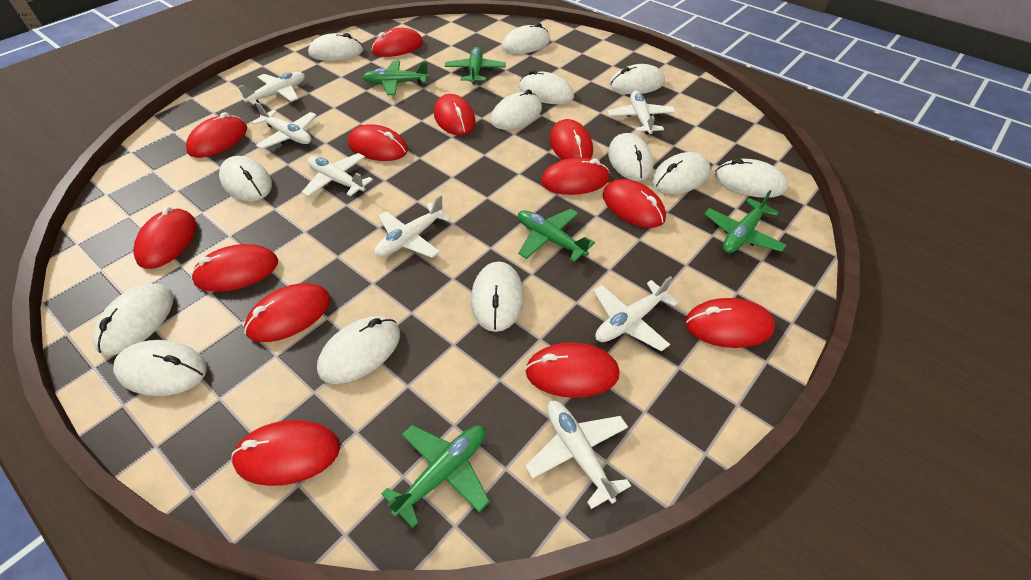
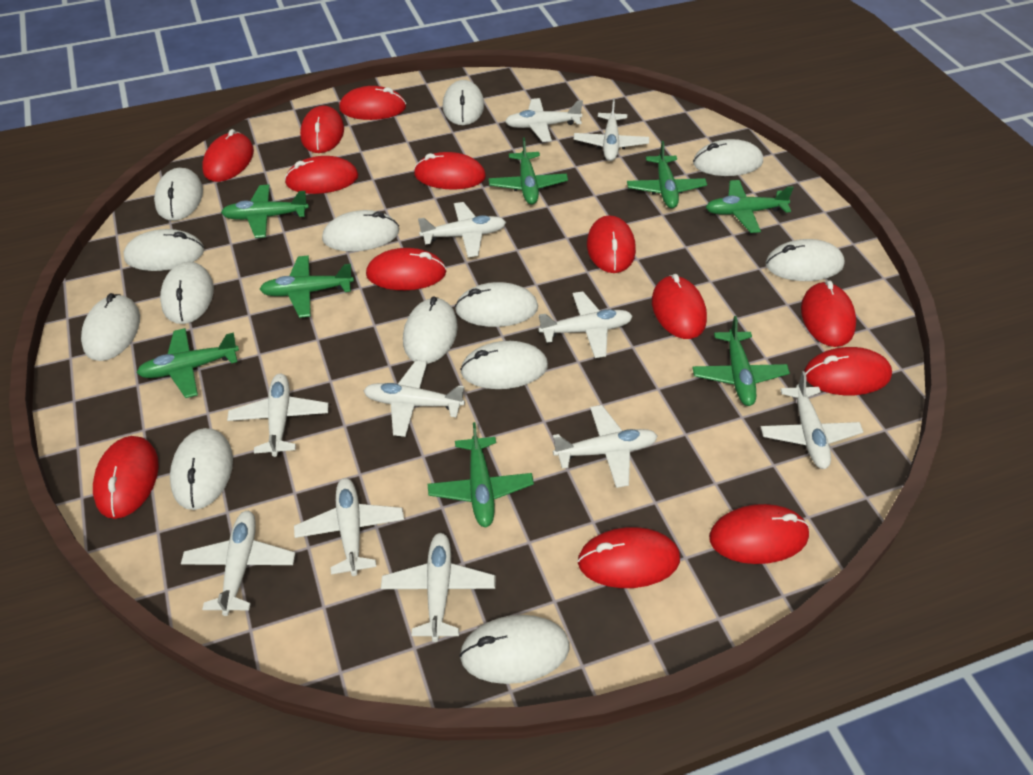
green plane: [362,61,429,95] [381,425,490,528] [445,47,506,84] [518,209,595,262] [704,190,787,253] = 5 -> [137,328,239,398] [221,184,309,238] [259,255,354,318] [428,422,534,527] [489,137,568,205] [627,141,707,208] [692,316,790,406] [706,180,794,233] = 8
white plane: [238,72,305,105] [252,102,317,149] [301,153,373,197] [374,195,452,258] [525,401,631,509] [593,276,679,352] [607,91,675,134] = 7 -> [181,510,295,616] [227,373,328,457] [294,478,404,576] [363,360,465,437] [381,533,495,642] [418,202,506,257] [505,98,583,142] [538,292,633,358] [553,405,658,488] [574,99,649,161] [761,371,863,469] = 11

